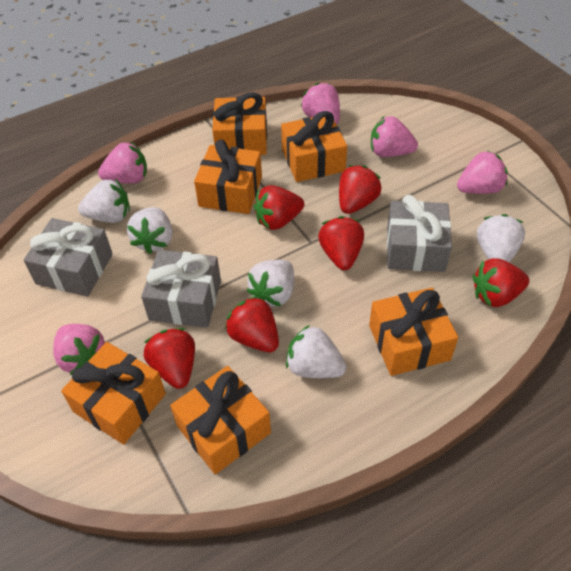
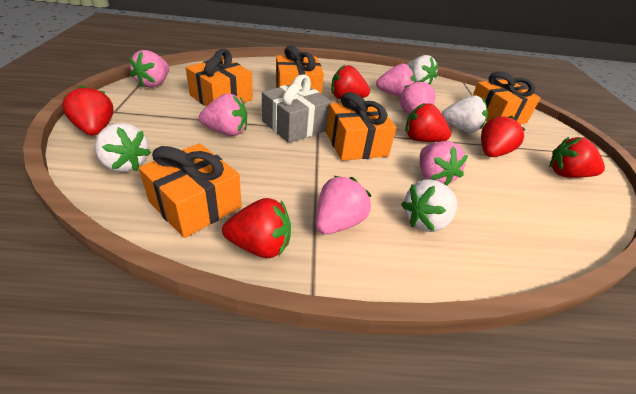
grey gift: [23,218,113,296] [141,250,221,328] [387,195,452,272] = 3 -> [262,75,332,143] = 1
orange gift: [61,342,166,444] [170,366,271,474] [194,139,262,214] [212,93,267,155] [281,111,347,182] [369,287,458,376] = 6 -> [139,143,242,238] [186,49,253,106] [276,46,324,94] [326,92,397,161] [473,72,540,124] = 5
pink strawberry: [53,324,105,375] [98,142,147,184] [301,82,340,125] [371,116,418,157] [457,150,508,194] = 5 -> [129,50,169,88] [199,93,247,136] [316,176,372,234] [376,64,415,97] [399,80,435,115] [420,141,468,186] = 6
white strawberry: [78,179,130,223] [127,207,172,254] [246,260,294,306] [286,325,347,378] [477,214,525,262] = 5 -> [95,123,151,172] [401,179,457,232] [407,55,438,84] [442,95,488,133] = 4

